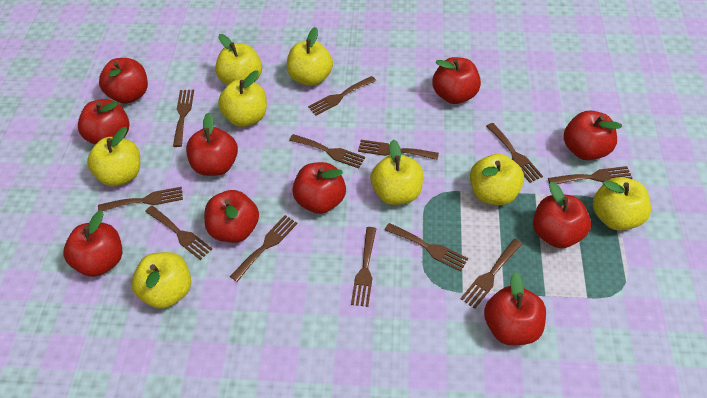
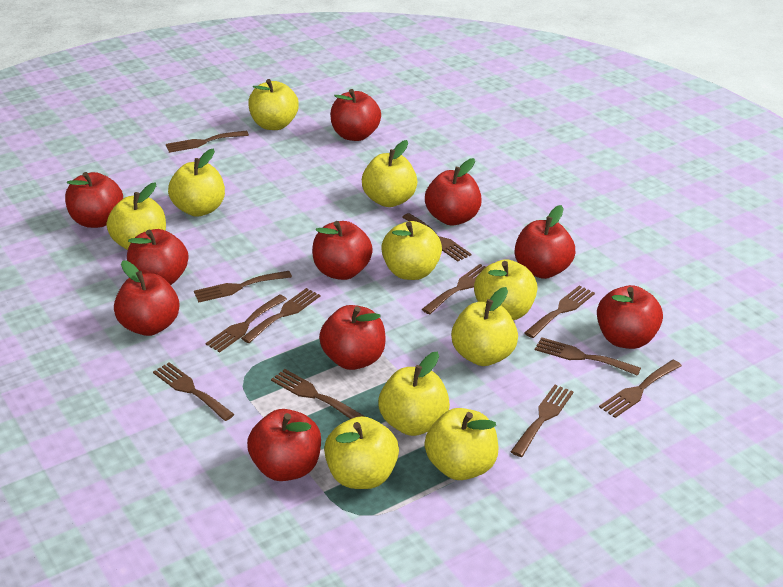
yellow apple: [87,127,140,186] [131,252,191,309] [215,34,262,85] [218,70,267,127] [287,27,333,86] [370,139,423,205] [470,154,524,205] [593,177,651,231] = 8 -> [107,182,166,250] [168,148,225,217] [248,79,299,130] [324,416,399,489] [362,140,417,207] [378,352,450,436] [381,221,442,280] [424,408,498,480] [451,287,518,366] [474,259,538,320] = 10

